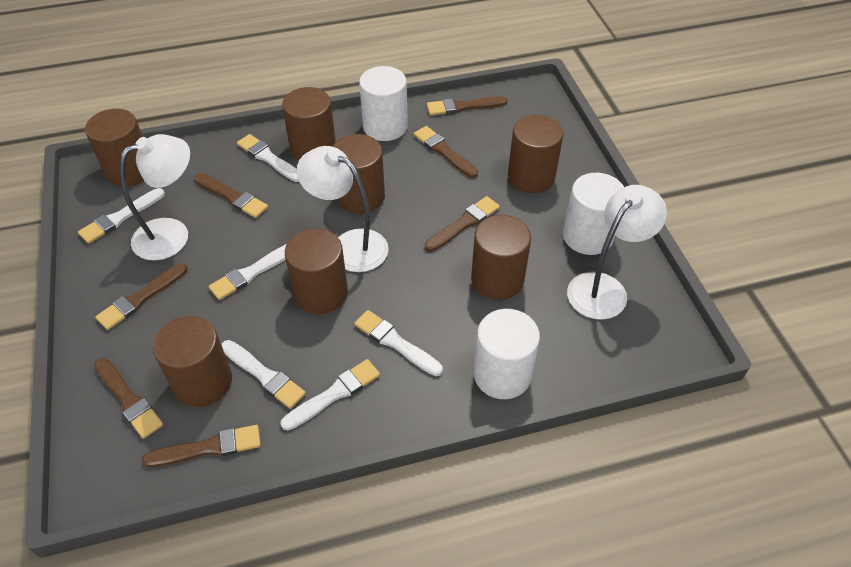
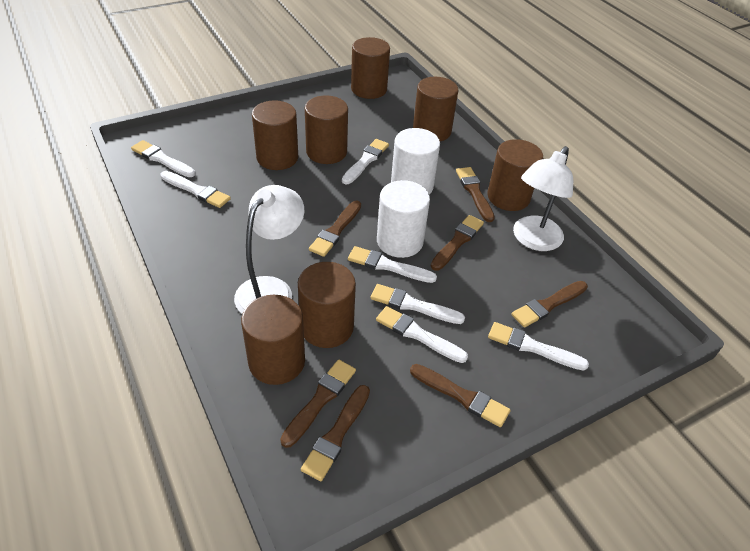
white brush: [78,188,165,244] [208,244,287,300] [221,340,306,409] [237,134,299,182] [280,359,380,430] [354,310,443,376] = 6 -> [131,140,195,177] [160,171,231,208] [342,139,389,184] [348,246,437,283] [371,284,465,324] [376,306,468,363] [488,322,589,370] = 7
white cylinder: [359,66,408,141] [474,309,540,399] [563,173,624,255] = 3 -> [377,180,430,258] [391,128,440,194] = 2
white lamp: [120,134,190,261] [297,146,389,272] [567,185,667,320] = 3 -> [234,185,304,314] [513,146,573,251] = 2

